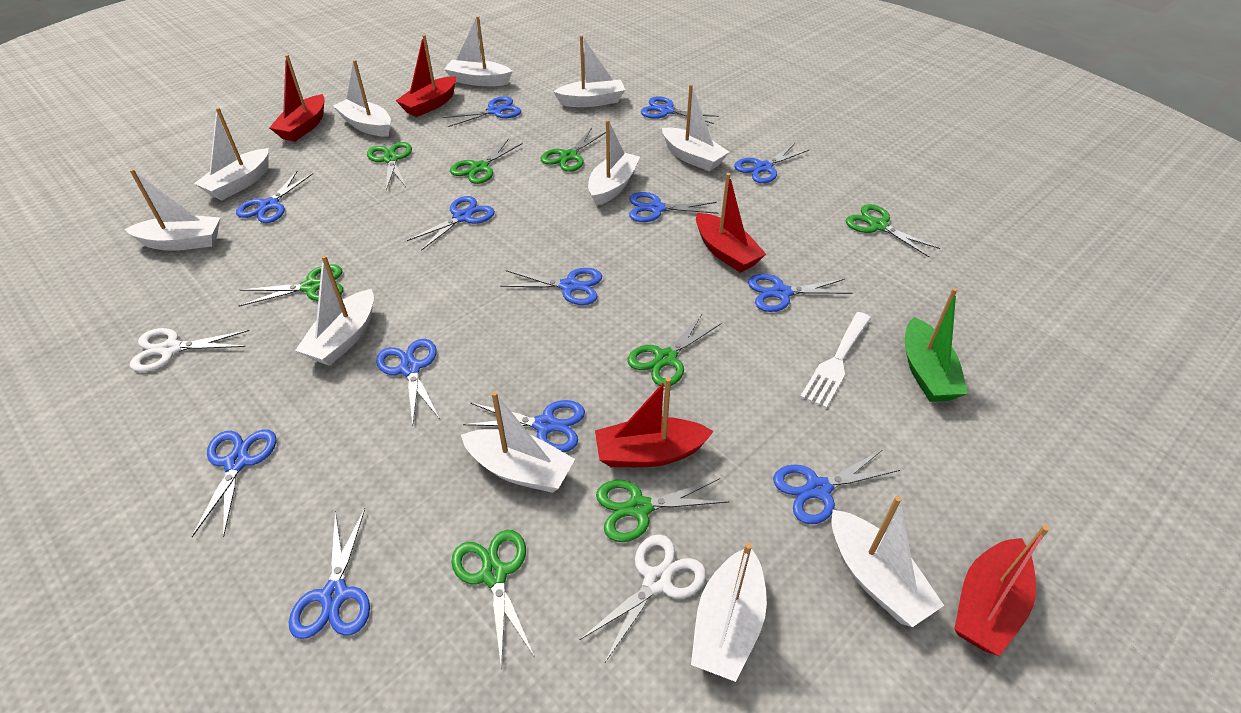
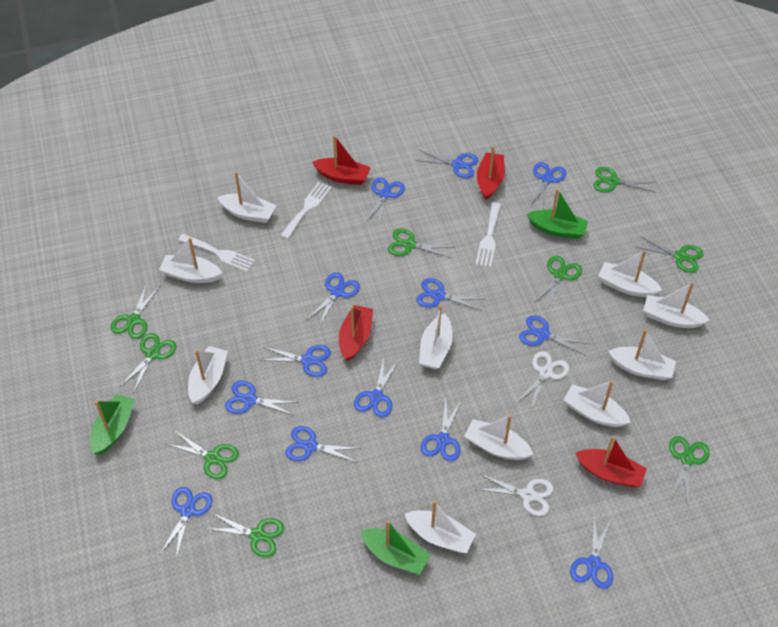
green boat: [905,288,968,402] = 1 -> [90,394,135,455] [360,520,431,575] [527,188,588,239] = 3
green scissors: [239,264,343,306] [367,142,412,190] [450,139,523,184] [451,530,535,668] [541,128,606,172] [596,478,729,542] [627,313,722,387] [846,204,941,257] = 8 -> [111,283,160,339] [120,333,176,392] [166,430,239,479] [205,513,284,557] [388,229,455,258] [534,256,582,309] [593,167,657,193] [636,236,703,273] [669,436,710,505] = 9
red boat: [269,54,325,142] [396,34,456,117] [595,377,714,467] [696,173,766,273] [954,525,1050,656] = 5 -> [312,135,371,185] [339,305,373,361] [477,146,505,200] [575,436,647,488] = 4
white boat: [124,169,220,251] [194,107,269,200] [295,255,374,366] [333,60,391,137] [444,16,513,86] [461,391,575,493] [553,35,625,107] [588,120,640,206] [662,84,729,171] [691,543,767,682] [832,496,944,627] = 11 -> [159,237,222,283] [188,346,228,405] [218,172,276,223] [404,500,476,553] [419,305,453,369] [464,415,533,460] [563,380,631,427] [598,250,662,297] [608,329,676,380] [643,282,709,328] = 10
white fork: [800,312,871,409] = 1 -> [178,234,255,272] [280,182,332,239] [475,202,501,267] = 3

